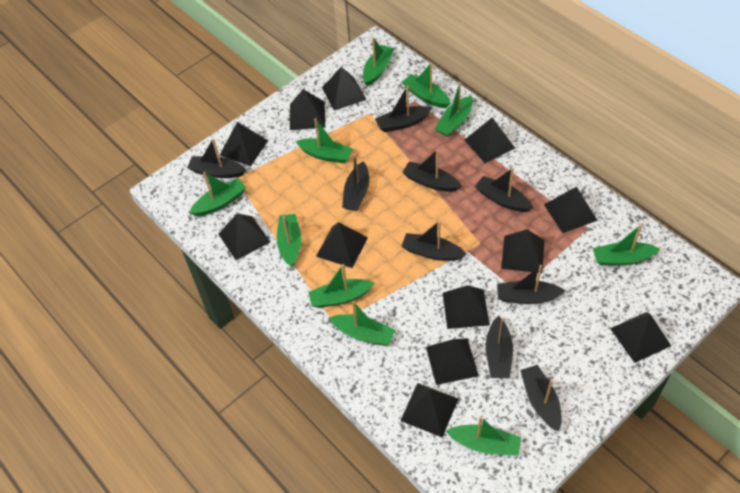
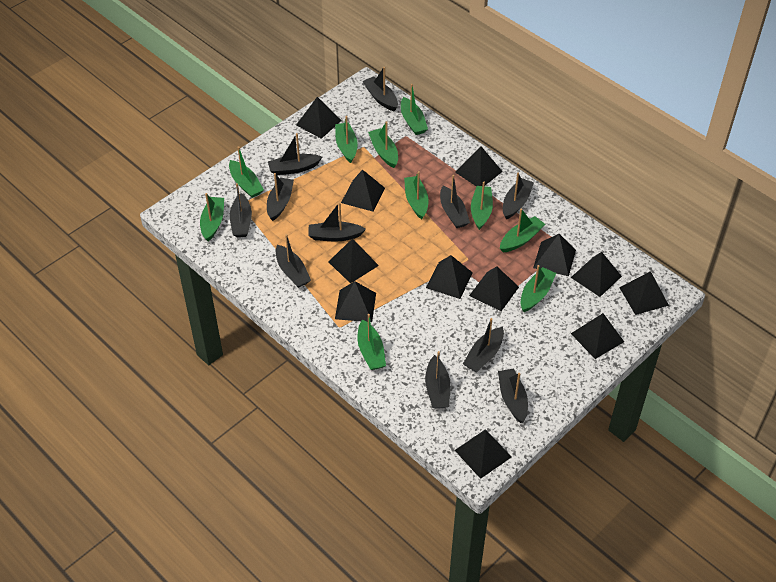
black boat: [187,138,246,178] [342,154,369,211] [375,86,432,132] [401,221,466,261] [402,149,462,192] [475,168,533,212] [486,316,513,378] [497,265,565,304] [520,365,562,431] = 9 -> [230,183,252,237] [267,173,294,221] [268,133,322,175] [276,234,311,288] [308,202,366,241] [363,67,398,111] [425,351,450,409] [440,175,470,228] [463,318,504,372] [498,368,528,423] [503,173,534,219] = 11

